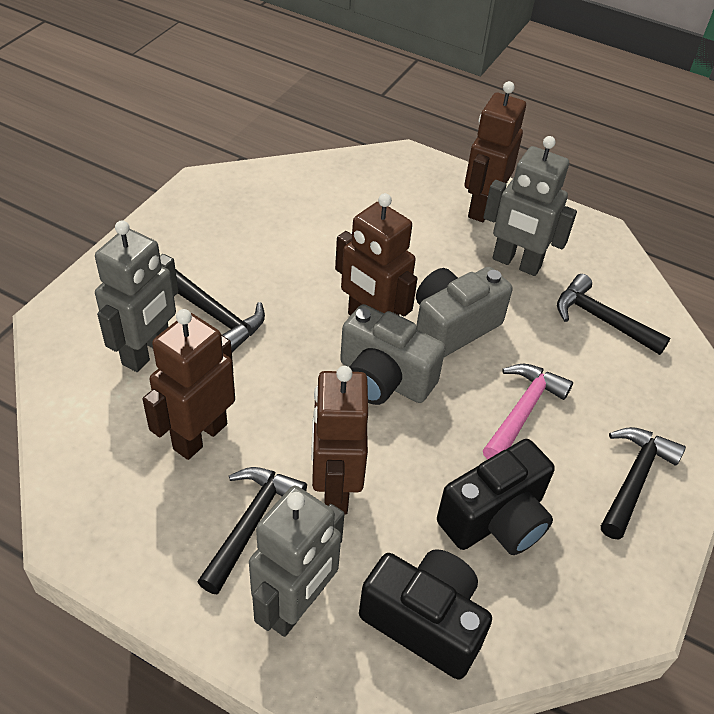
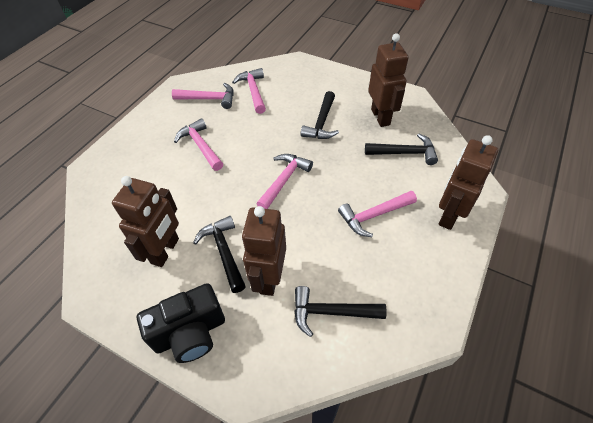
black camera: [359,549,492,680] [437,439,555,555] = 2 -> [137,283,225,363] = 1
grey camera: [340,304,445,405] [416,267,513,357] = 2 -> none = 0
grey robot: [95,220,179,372] [249,486,345,637] [483,136,577,276] = 3 -> none = 0
pink hammer: [483,364,573,460] = 1 -> [172,83,234,109] [174,118,223,171] [232,68,266,114] [256,154,313,209] [338,191,417,237] = 5

